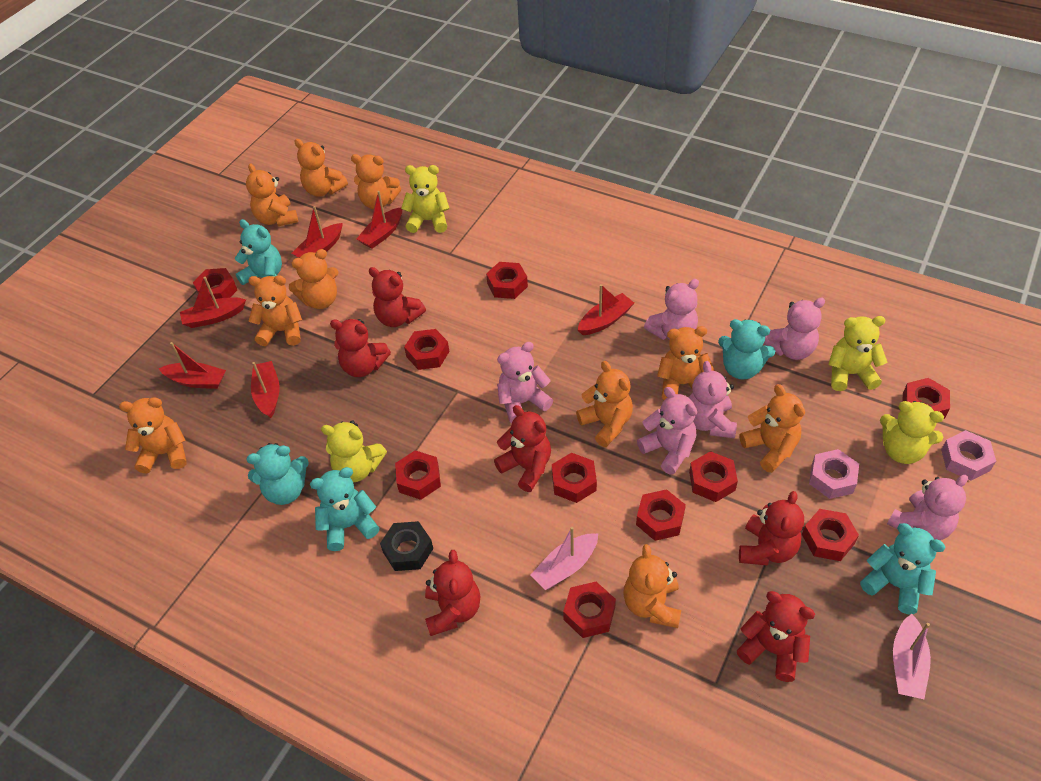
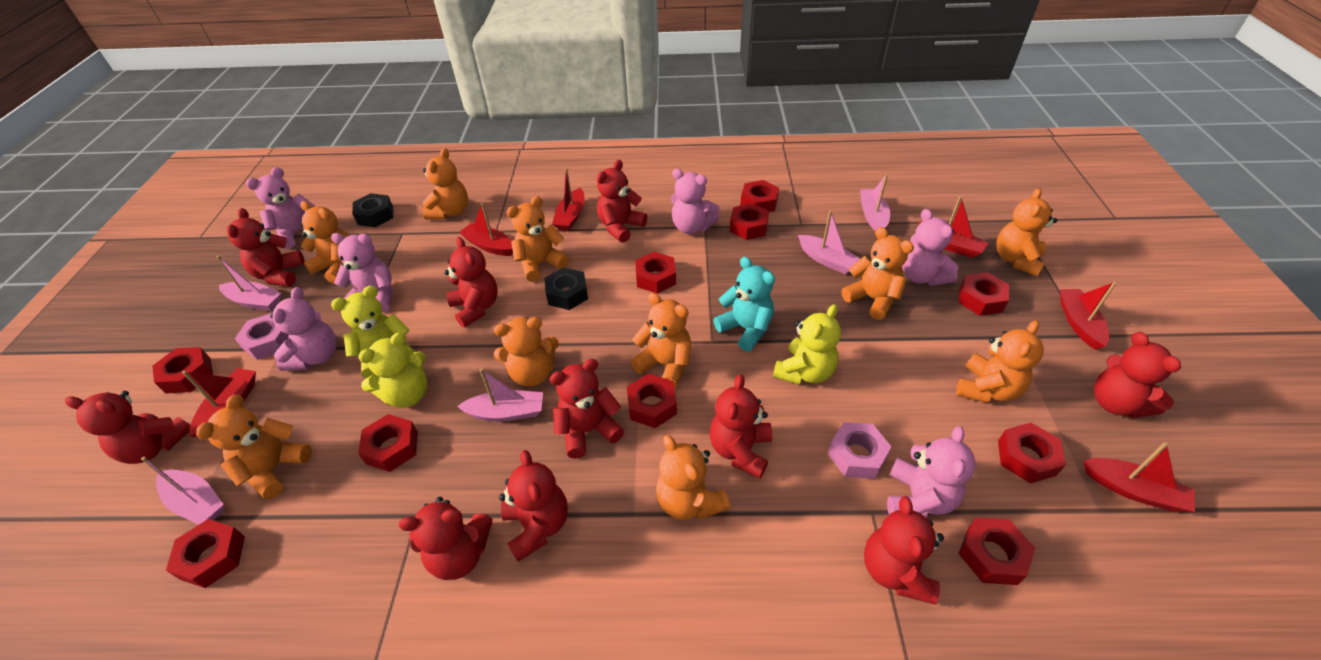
black nut: [380,521,433,571] = 1 -> [352,193,393,227] [544,267,588,310] = 2
pink boat: [531,527,598,590] [893,614,931,699] = 2 -> [141,457,224,525] [216,255,282,311] [457,368,543,421] [798,211,860,274] [860,174,890,231] = 5
red teddy bear: [330,319,391,377] [369,267,426,327] [425,550,481,636] [494,405,551,492] [737,591,815,682] [739,491,804,565] = 6 -> [65,391,190,464] [227,208,305,286] [399,497,493,580] [444,237,498,328] [499,450,568,562] [549,359,624,459] [597,160,647,243] [710,374,772,479] [864,496,944,604] [1094,332,1181,418] = 10
turquoise teddy bear: [235,219,282,285] [246,443,309,505] [310,467,379,551] [718,319,775,380] [860,523,945,614] = 5 -> [713,257,775,352] = 1
yellow teddy bear: [321,420,387,482] [401,165,450,233] [828,316,887,391] [880,401,944,464] = 4 -> [331,285,415,379] [358,332,427,408] [773,304,841,385] = 3

